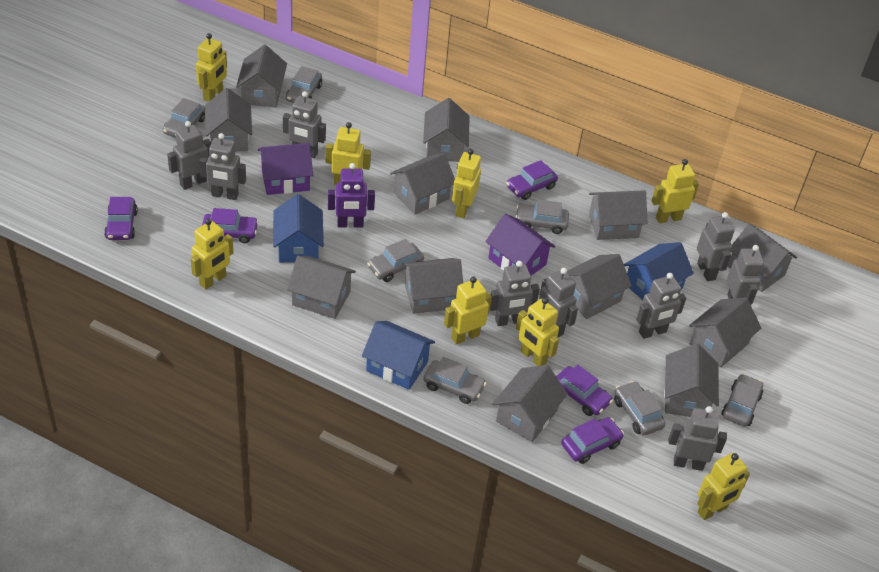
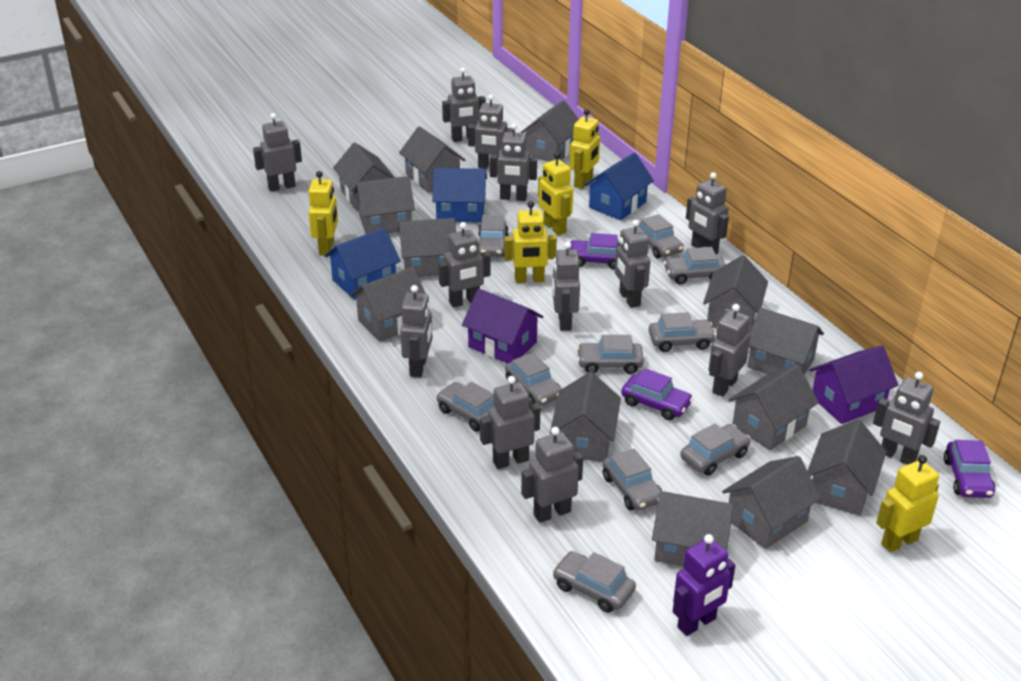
grey car: [163,98,205,138] [286,66,322,103] [367,239,424,282] [423,357,486,404] [515,200,569,234] [614,381,665,435] [721,374,763,427] = 7 -> [436,382,494,432] [478,215,509,257] [505,352,562,406] [552,551,636,613] [577,335,644,374] [603,449,662,511] [637,214,684,258] [649,312,716,352] [664,247,725,284] [680,423,751,476] = 10
grey house: [205,88,252,151] [236,45,287,107] [287,256,356,319] [390,153,455,215] [403,258,463,314] [423,98,470,162] [493,365,568,442] [567,254,632,319] [589,190,647,240] [664,344,719,417] [689,297,761,367] [728,223,797,292] = 12 -> [333,143,395,211] [350,267,426,342] [354,176,415,234] [398,218,456,277] [399,126,465,193] [520,100,579,162] [550,372,621,462] [652,491,734,566] [703,255,768,334] [722,456,821,549] [729,365,819,450] [747,308,824,375] [807,419,886,516] = 13
grey robot: [167,121,211,190] [199,133,246,200] [283,91,326,158] [490,261,540,326] [539,268,578,337] [636,273,686,339] [668,406,727,471] [697,212,735,281] [727,245,764,304] = 9 -> [253,113,302,192] [400,285,432,377] [438,222,491,307] [442,68,486,142] [468,94,513,169] [480,376,540,469] [490,123,537,201] [521,427,583,523] [552,242,580,331] [615,220,650,308] [686,172,729,254] [709,304,751,397] [873,372,940,465] = 13
purple car: [104,197,138,240] [202,208,259,243] [506,160,558,200] [556,365,613,416] [561,417,624,464] = 5 -> [569,233,619,269] [621,368,693,420] [944,440,995,498] = 3
yellow robot: [191,218,233,289] [196,33,227,102] [325,122,371,185] [444,277,492,345] [452,149,481,218] [516,298,559,366] [652,159,699,223] [697,453,750,520] = 8 -> [309,171,338,256] [504,201,557,283] [538,152,573,235] [570,109,600,189] [876,455,939,552] = 5

